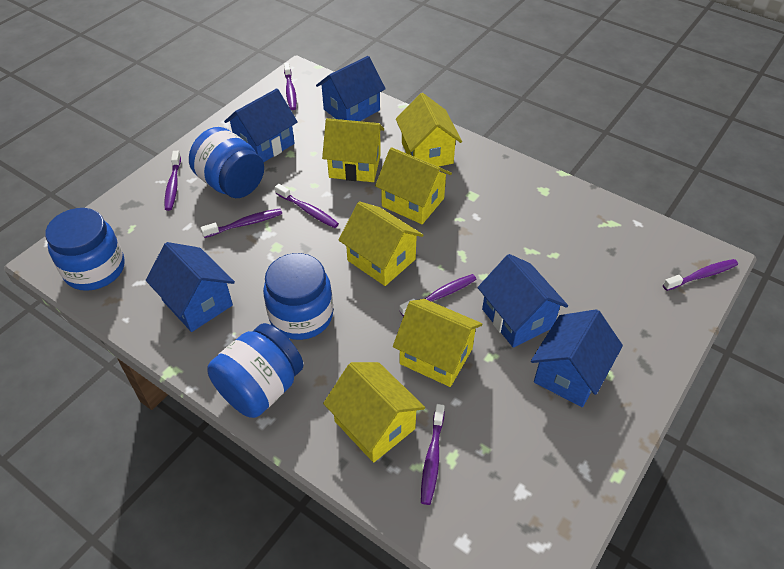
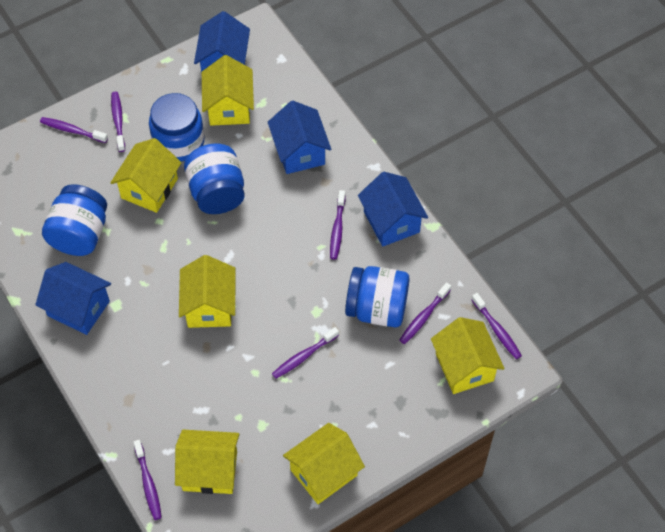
blue house: [146,242,235,332] [224,89,298,162] [316,56,385,121] [478,254,568,347] [531,309,623,407] = 5 -> [35,262,111,335] [194,11,250,74] [268,101,331,174] [358,172,428,247] = 4

